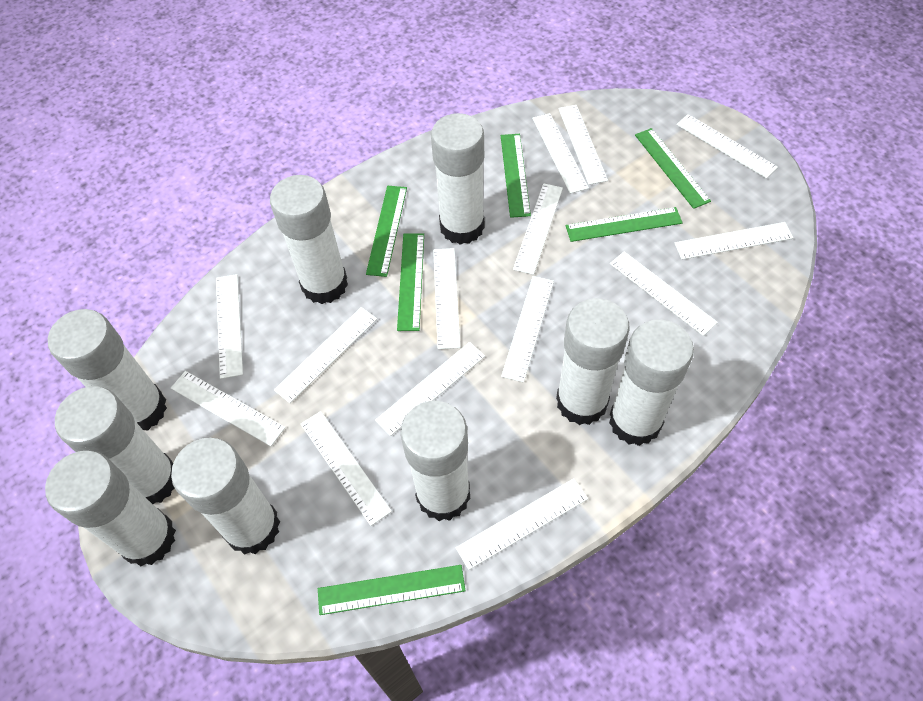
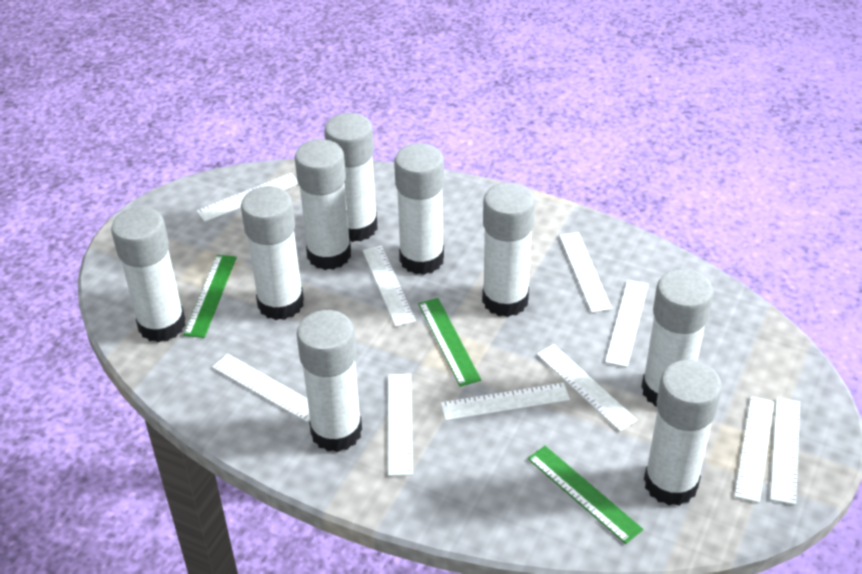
green ruler: [318,565,466,615] [366,186,407,277] [397,233,424,331] [501,134,531,218] [566,207,683,242] [635,128,711,209] = 6 -> [183,255,237,338] [418,298,481,387] [528,446,643,544] = 3
white ruler: [171,371,285,446] [216,274,243,379] [274,307,377,403] [301,411,392,526] [375,342,485,436] [433,248,460,349] [456,478,588,570] [501,276,554,382] [513,183,563,275] [532,113,589,194] [558,105,608,185] [610,251,718,336] [674,222,793,260] [676,114,778,179] = 14 -> [196,173,298,222] [212,354,310,422] [362,245,416,327] [388,374,413,476] [441,383,570,421] [537,344,637,431] [559,232,612,313] [605,280,648,367] [734,396,774,503] [770,397,800,505] = 10

